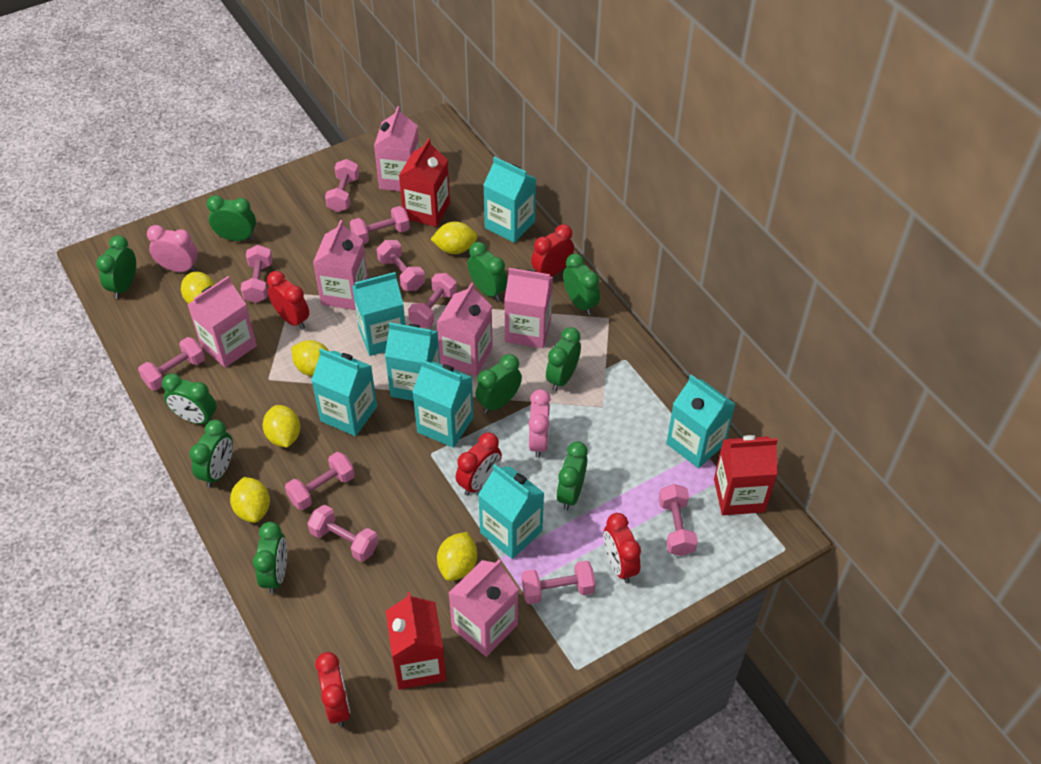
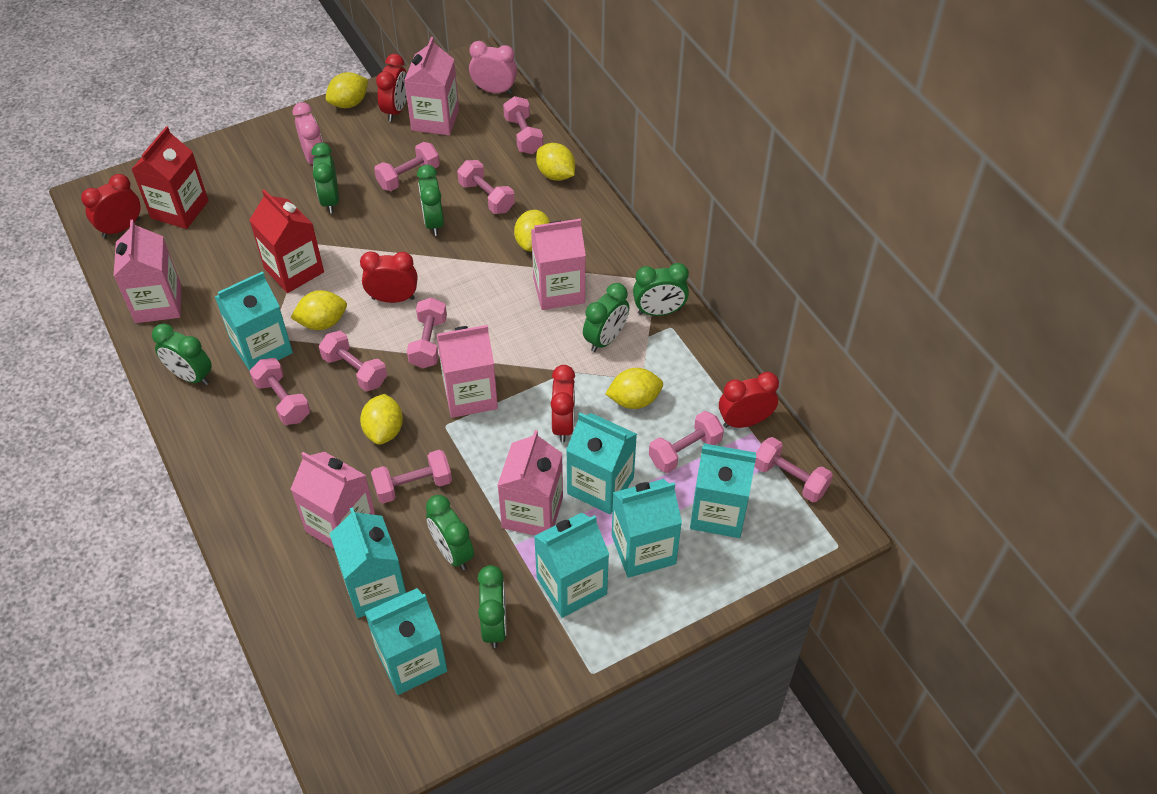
green clock: [96,235,136,299] [162,373,216,424] [189,420,233,488] [206,195,256,241] [253,522,287,594] [467,242,507,301] [475,354,522,414] [546,327,581,391] [557,441,588,510] [563,254,600,315] = 10 -> [152,324,212,385] [312,143,339,213] [417,165,444,236] [426,495,474,570] [478,565,506,648] [583,283,629,352] [633,263,689,316] = 7
pink dumbbell: [138,337,205,390] [241,245,273,303] [285,452,355,510] [307,505,378,562] [325,159,359,212] [350,206,410,244] [377,240,425,291] [408,273,457,328] [521,561,595,604] [659,484,698,556] = 10 -> [250,358,310,425] [319,331,387,391] [371,450,452,504] [374,142,440,191] [407,297,447,368] [457,160,515,214] [503,96,543,154] [649,411,724,473] [754,437,833,502] = 9
red carton: [386,592,446,690] [399,138,450,227] [714,435,778,515] = 3 -> [131,126,208,229] [249,189,324,293] = 2

